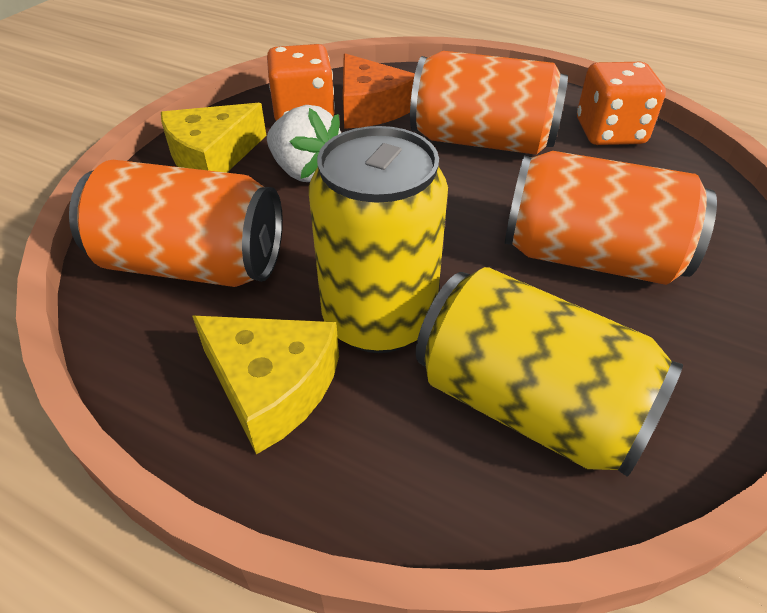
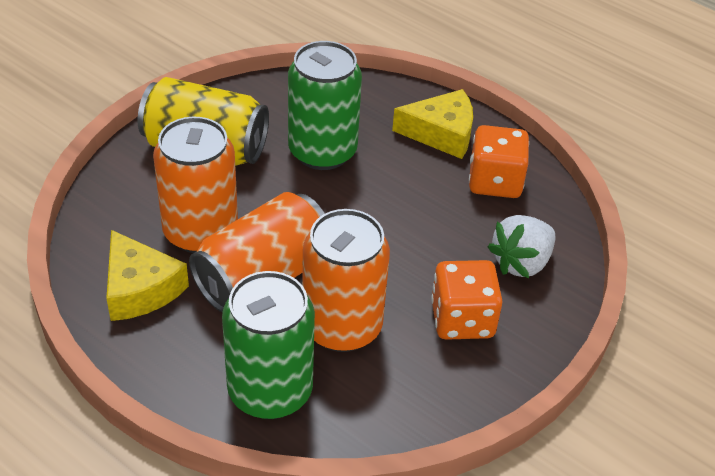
green can: none = 0 -> [222,271,315,419] [288,41,362,170] = 2
orange cheese: [343,54,415,129] = 1 -> none = 0
yellow can: [309,126,448,353] [416,267,683,477] = 2 -> [138,77,269,166] = 1

